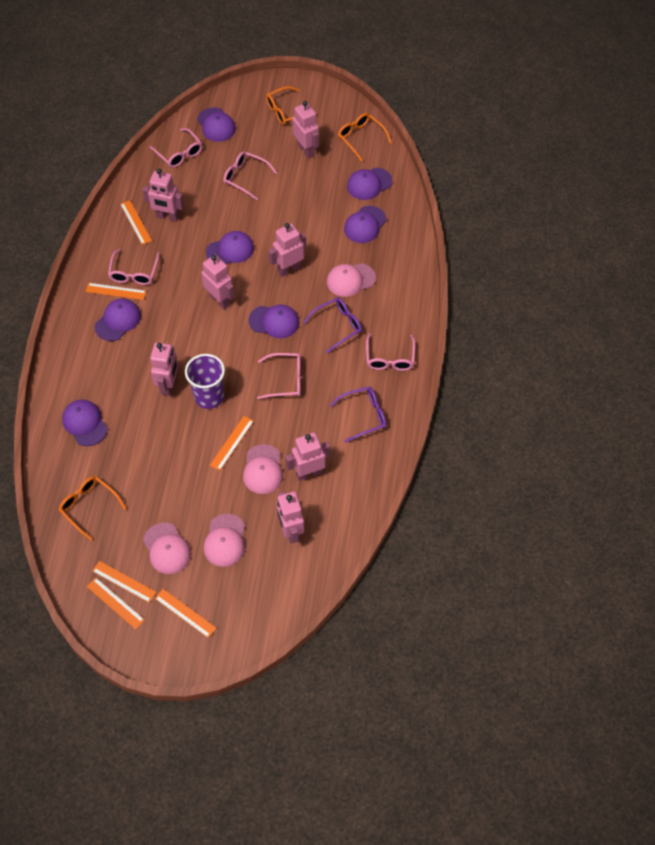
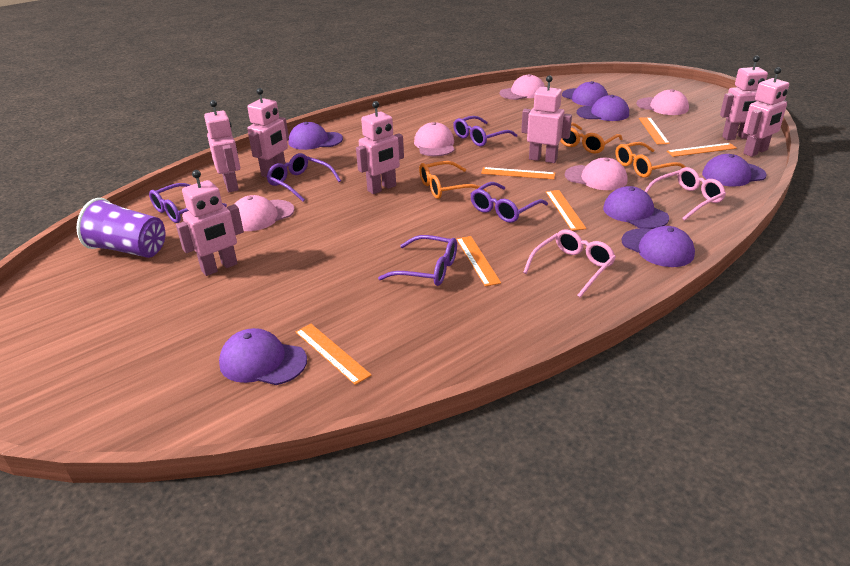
pink cap: [143,523,191,574] [204,514,245,567] [243,444,283,494] [327,263,376,297] = 4 -> [235,195,295,231] [414,122,455,156] [499,74,545,100] [565,158,628,190] [636,89,689,115] = 5
pink glasses: [108,249,160,285] [149,128,203,168] [223,151,277,200] [257,353,301,399] [366,333,416,371] = 5 -> [523,229,616,298] [645,167,726,221] = 2
purple glasses: [304,298,362,353] [330,387,386,443] = 2 -> [149,183,227,223] [267,153,341,202] [378,235,457,286] [453,116,517,147] [471,182,548,223] = 5

